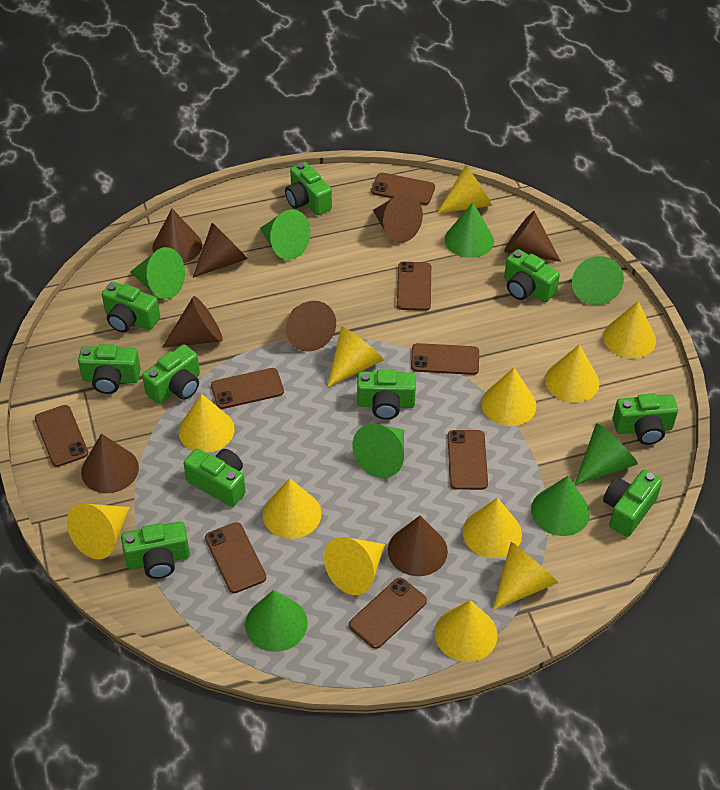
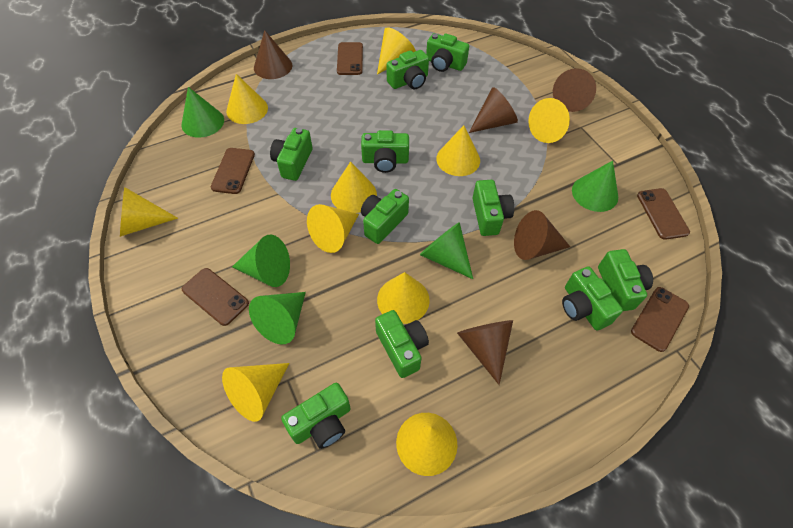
brown cone: [81,434,139,493] [153,209,202,263] [162,296,223,348] [192,223,247,278] [286,301,336,352] [373,193,423,243] [388,516,448,576] [504,211,561,262] = 8 -> [254,30,292,79] [457,320,513,385] [469,87,518,133] [514,210,570,260] [553,68,596,112] = 5
brown phone: [35,405,88,467] [205,522,266,593] [211,368,284,409] [349,578,427,649] [371,173,435,205] [397,262,431,311] [411,343,479,375] [447,430,488,490] = 8 -> [182,268,249,326] [211,148,255,194] [337,42,363,75] [631,287,689,352] [637,188,690,240] = 5
green cone: [130,247,185,299] [245,590,308,652] [260,209,311,260] [352,424,404,478] [445,202,494,258] [531,476,590,536] [572,256,624,305] [574,423,638,485] = 8 -> [181,87,224,138] [232,235,290,287] [249,292,306,344] [420,222,473,279] [572,161,618,212] = 5
yellow cone: [67,503,130,559] [179,394,235,453] [263,478,321,539] [324,537,385,595] [327,326,383,387] [435,600,497,662] [437,165,492,214] [463,498,522,558] [481,368,536,426] [493,542,558,611] [545,344,599,403] [603,301,656,359] = 12 -> [120,187,178,237] [222,363,289,422] [226,74,268,124] [307,204,359,253] [331,161,377,213] [377,27,416,75] [377,272,430,324] [396,413,457,476] [436,125,480,176] [528,98,570,143] = 10

